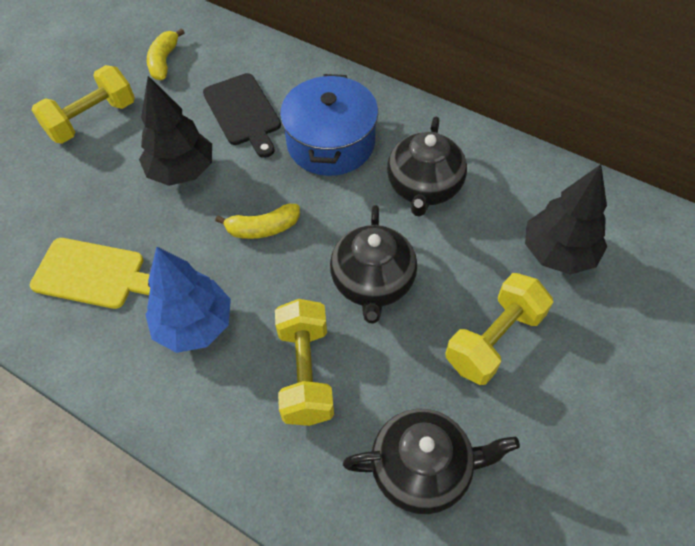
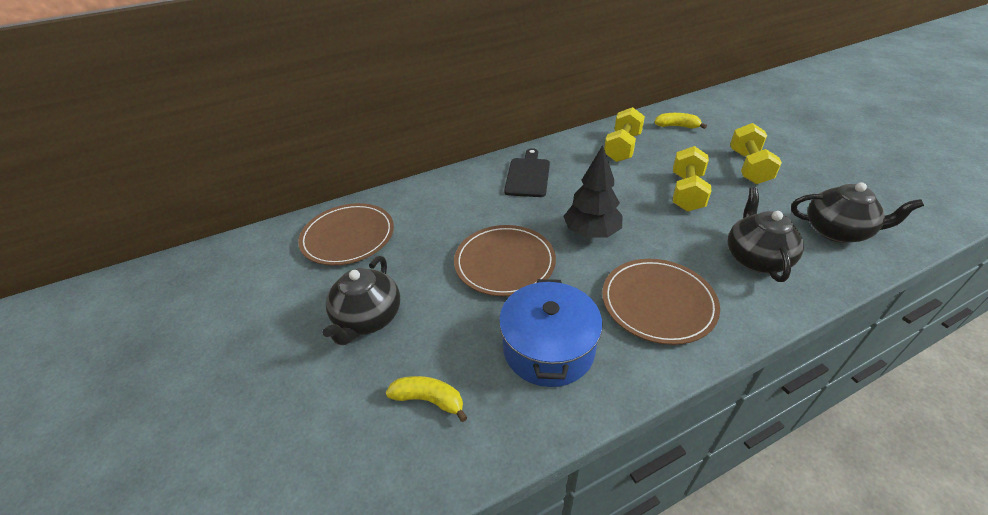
black tree: [139,76,212,186] [525,164,607,275] = 2 -> [563,145,622,238] = 1
blue tree: [145,247,231,353] = 1 -> none = 0
brown plate: none = 0 -> [298,203,394,266] [454,225,556,296] [602,259,720,345] = 3
yellow cutting board: [30,238,150,309] = 1 -> none = 0

